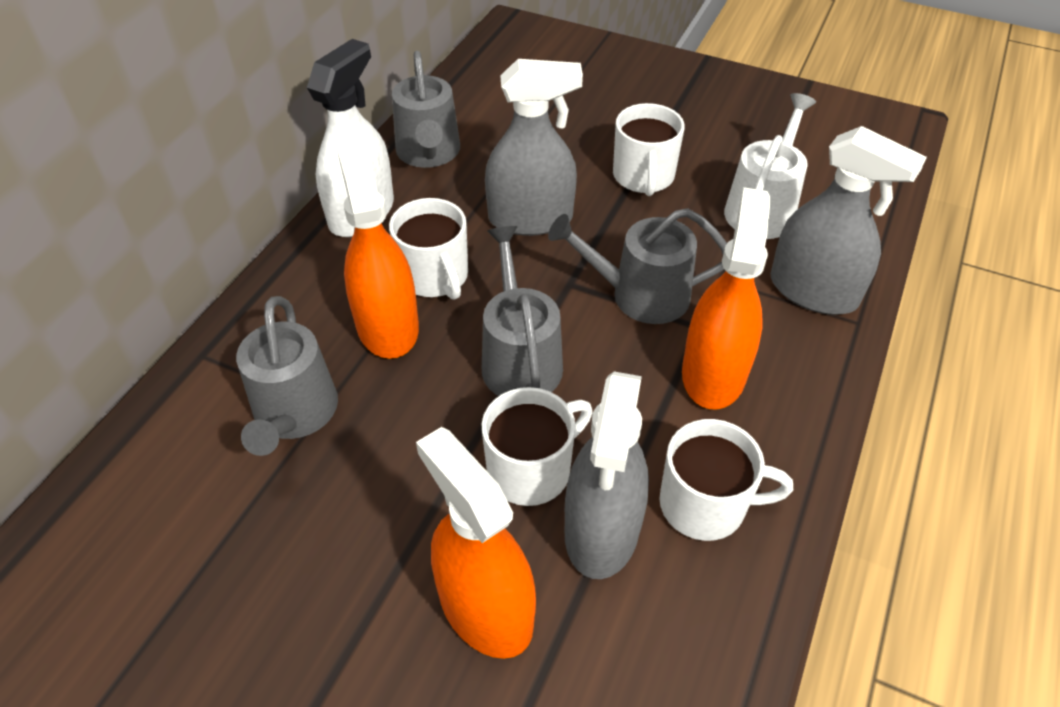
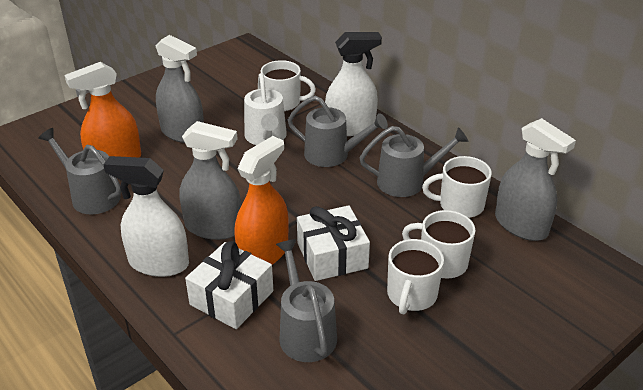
orange spray bottle: [337,143,419,359] [416,427,536,659] [682,187,771,410] = 3 -> [64,62,141,158] [234,136,289,265] = 2
white gift: none = 0 -> [185,241,273,329] [297,205,370,281] = 2
white spray bottle: [307,39,394,237] = 1 -> [103,156,189,277] [325,32,382,136] = 2

